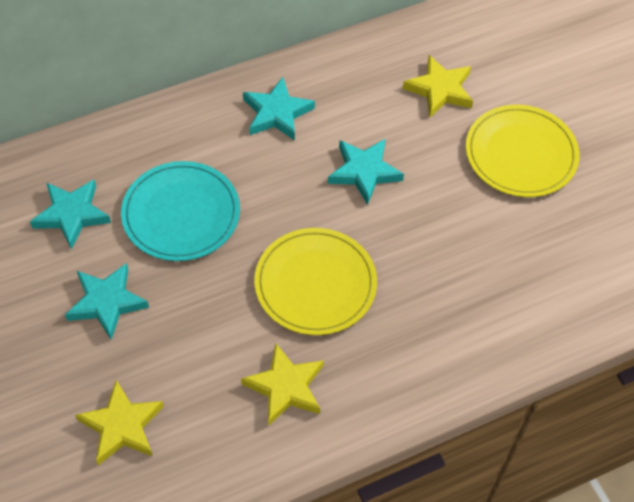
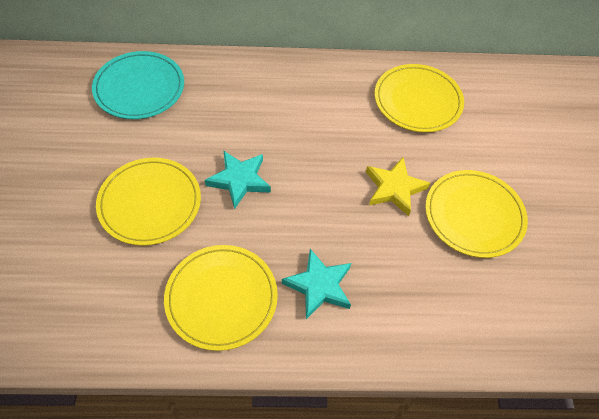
turquoise star: [30,180,111,249] [65,263,149,340] [243,77,315,141] [328,139,404,205] = 4 -> [205,150,271,209] [282,249,351,319] = 2
yellow plate: [254,228,377,335] [466,105,580,197] = 2 -> [96,158,201,246] [164,245,278,351] [375,64,464,132] [425,170,528,258] = 4
yellow star: [75,380,164,465] [241,343,324,426] [403,55,473,117] = 3 -> [366,157,430,216] = 1

